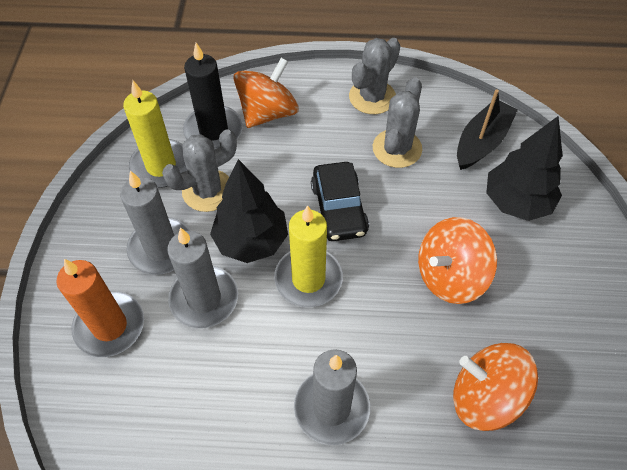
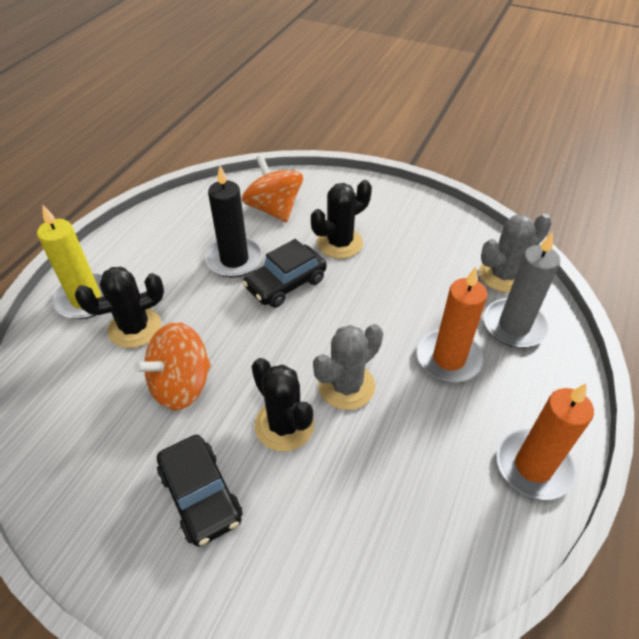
black boat: [457,89,518,170] = 1 -> none = 0
black cactus: none = 0 -> [75,267,164,348] [252,358,314,452] [311,180,372,259] = 3
black car: [311,162,369,241] = 1 -> [157,435,243,547] [242,239,326,308] = 2
black tree: [210,159,288,263] [486,116,563,221] = 2 -> none = 0
grey cactus: [162,129,237,212] [349,38,400,114] [373,77,422,168] = 3 -> [313,324,383,410] [479,214,552,293] = 2
grey candle: [120,171,191,275] [167,227,238,328] [294,349,370,445] = 3 -> [484,232,560,348] = 1
orange candle: [57,259,144,357] = 1 -> [417,267,487,383] [497,383,594,500] = 2
orange spinning top: [233,57,299,128] [418,217,497,304] [453,343,538,431] = 3 -> [134,322,211,410] [242,155,303,223] = 2
yellow candle: [123,80,187,188] [274,205,343,307] = 2 -> [37,205,104,319] = 1

